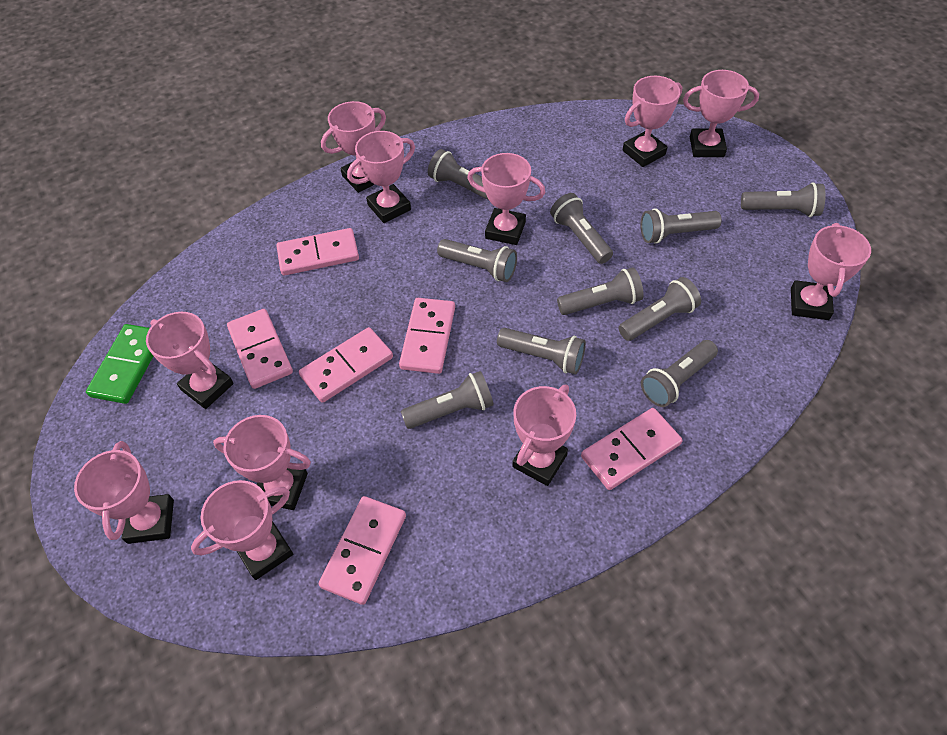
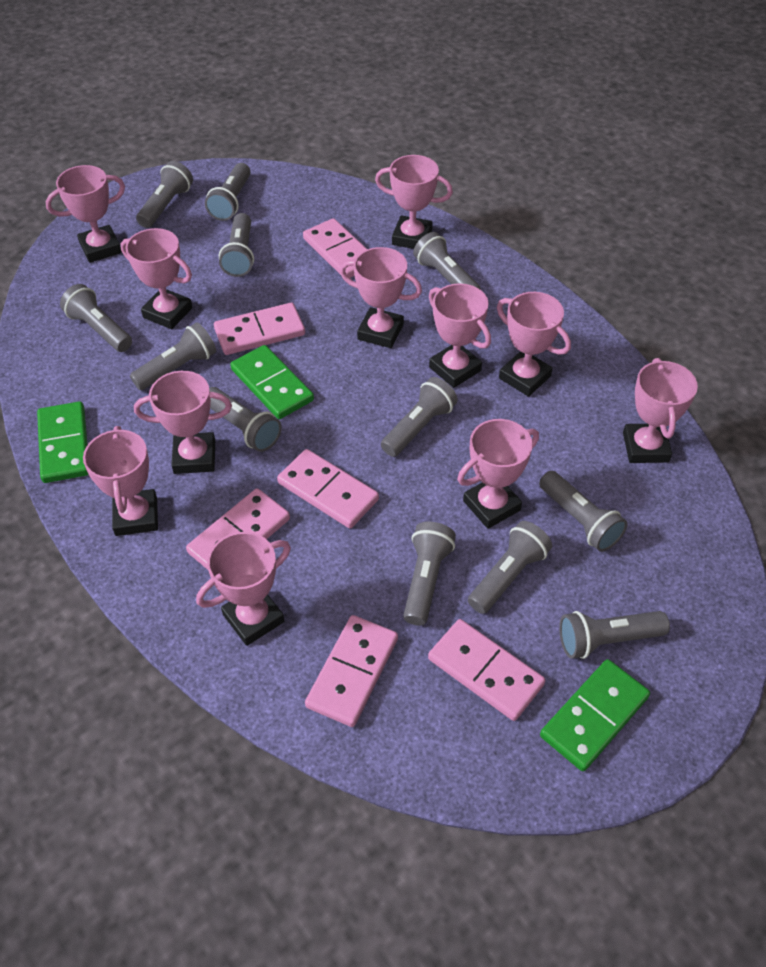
green domino: [86,324,153,404] = 1 -> [37,401,89,483] [230,345,314,419] [540,659,650,771] = 3
grey flashlight: [401,371,494,429] [428,149,489,200] [437,239,517,282] [497,328,586,374] [550,193,613,264] [557,267,644,315] [618,277,701,341] [640,208,722,244] [641,340,718,407] [741,182,826,217] = 10 -> [60,284,132,352] [130,322,216,390] [136,161,193,228] [205,163,251,221] [209,387,282,452] [219,213,254,277] [381,377,458,457] [403,522,456,626] [413,232,481,290] [468,521,552,614] [539,471,628,552] [559,611,670,659] = 12

